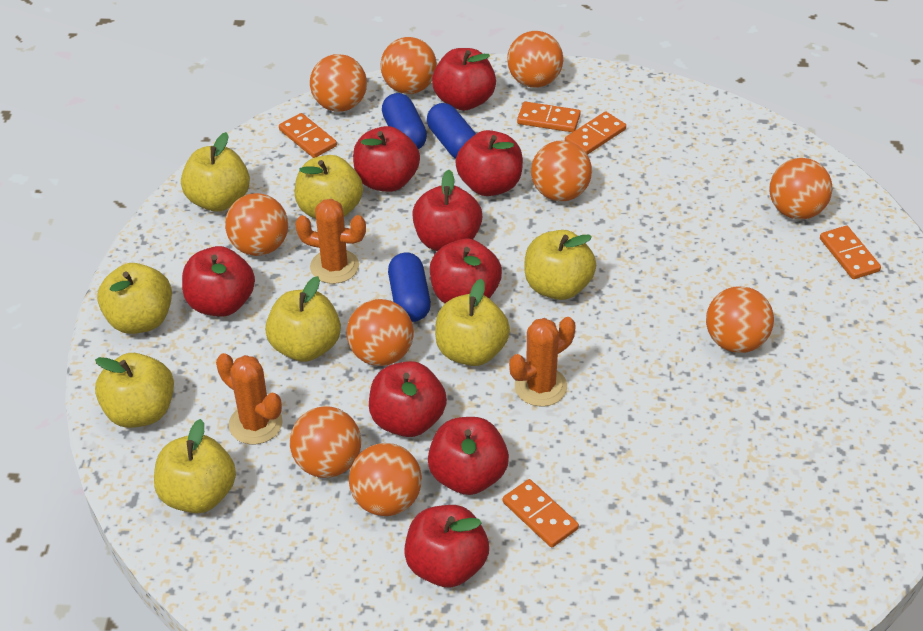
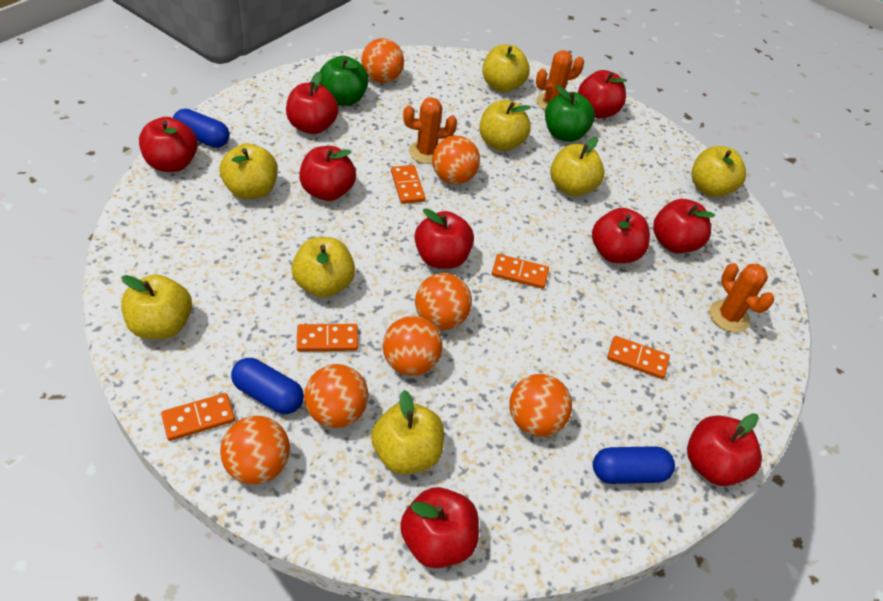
green apple: none = 0 -> [320,56,369,106] [545,85,595,142] = 2
orange ball: [225,193,288,256] [290,406,361,478] [310,54,367,112] [347,299,414,366] [349,443,422,516] [380,37,437,94] [507,31,563,88] [531,141,592,201] [706,286,774,353] [769,158,832,220] = 10 -> [220,416,290,484] [304,364,369,428] [361,38,404,83] [383,316,443,376] [415,273,472,330] [432,136,480,184] [509,374,572,437] = 7

